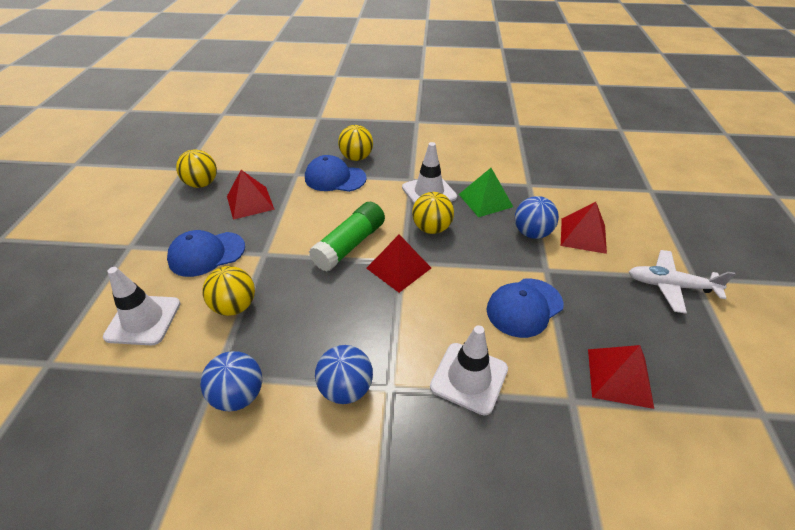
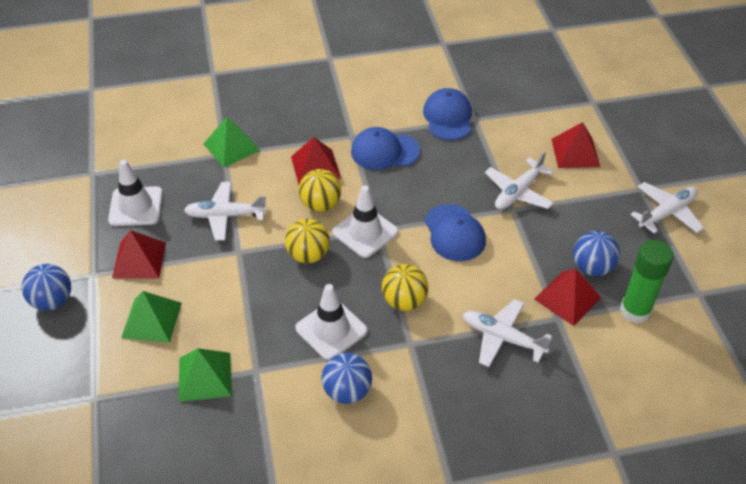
green pyramid: [459,168,513,217] = 1 -> [121,291,182,343] [179,348,231,402] [204,117,260,167] = 3
white plane: [629,250,735,314] = 1 -> [184,182,267,241] [463,299,552,367] [485,151,554,210] [630,182,704,234] = 4
yellow ball: [176,150,217,188] [202,266,255,316] [338,125,373,161] [412,192,454,234] = 4 -> [285,219,330,263] [299,169,341,212] [382,264,428,311] = 3

